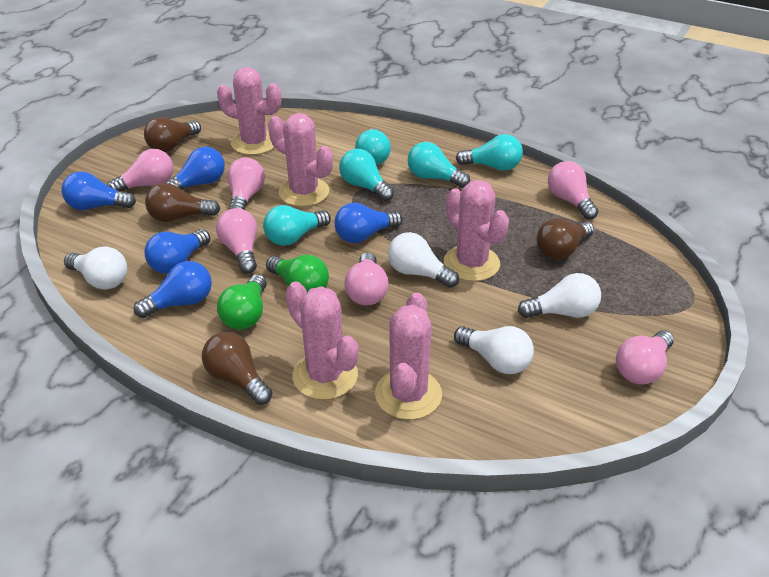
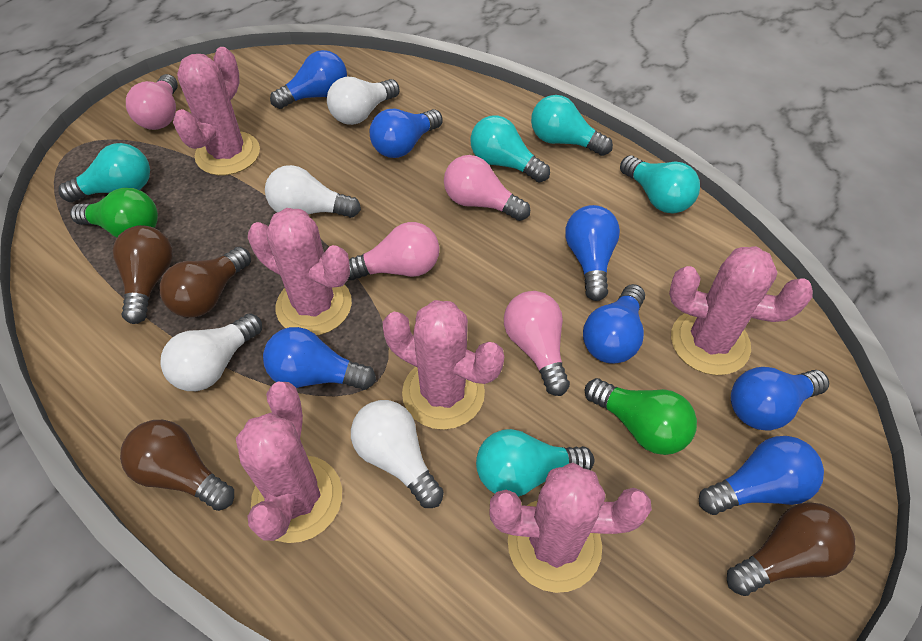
blue light bulb: [61,172,136,210] [134,261,212,318] [144,229,210,274] [166,147,225,189] [334,203,403,243] = 5 -> [263,327,376,390] [270,50,347,109] [370,109,443,158] [565,205,620,301] [583,284,645,364] [699,436,824,515] [731,367,829,430] = 7
pink cactus: [217,67,281,155] [268,113,333,207] [286,281,359,400] [375,293,442,420] [444,180,509,281] = 5 -> [173,47,260,175] [236,382,342,543] [248,208,352,335] [383,300,504,430] [489,463,652,593] [669,246,813,375] = 6
pink light bulb: [107,149,173,191] [216,208,257,274] [227,157,265,210] [345,252,388,306] [548,161,598,220] [616,330,674,384] = 6 -> [126,74,178,130] [348,222,440,280] [444,155,530,221] [504,291,570,396] = 4

